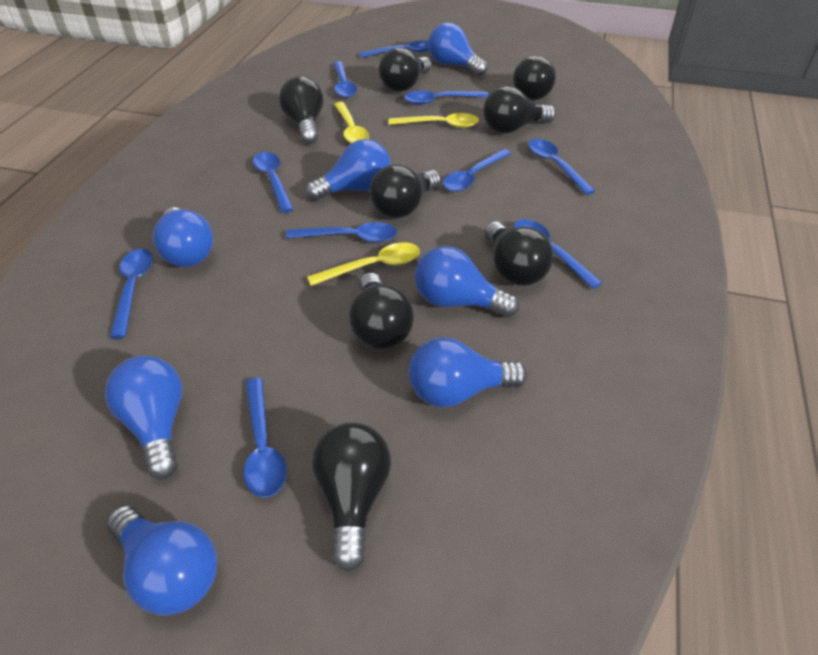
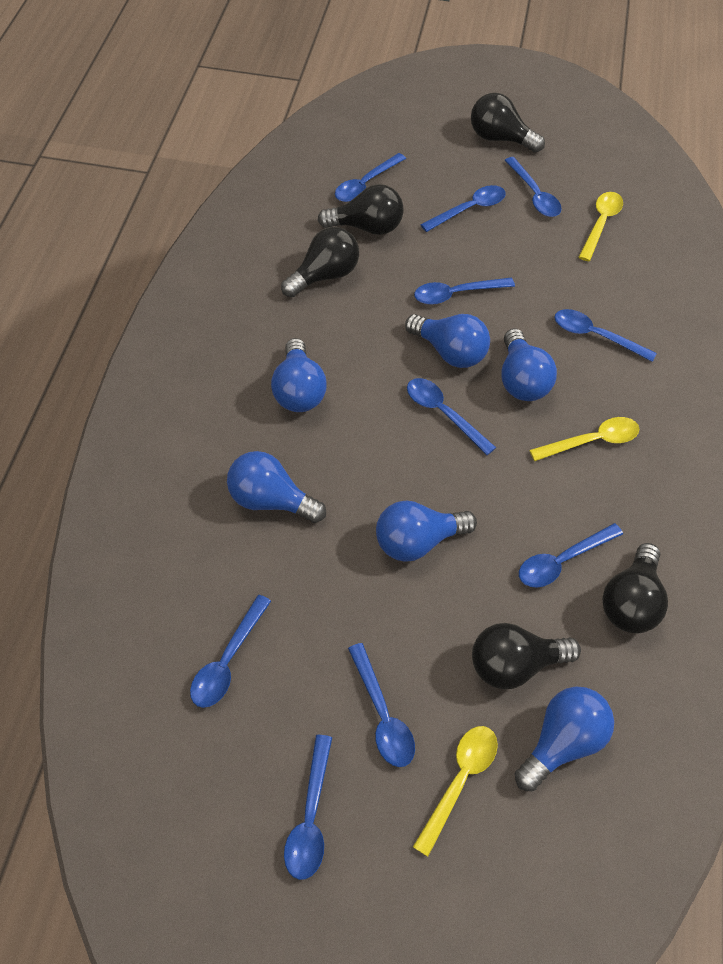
black light bulb: [279,76,324,144] [312,422,391,572] [349,273,414,349] [369,164,441,218] [379,47,431,92] [483,86,556,133] [484,222,554,286] [513,55,556,100] = 8 -> [281,227,359,297] [318,184,404,235] [471,93,545,153] [472,623,581,689] [602,543,668,633] = 5
blue light bulb: [105,355,182,479] [107,506,217,615] [153,207,213,267] [306,139,391,201] [409,338,527,408] [415,246,519,317] [428,23,488,76] = 7 -> [227,451,326,523] [271,338,327,412] [376,500,477,562] [405,314,490,368] [501,328,557,401] [515,686,614,791] = 6

